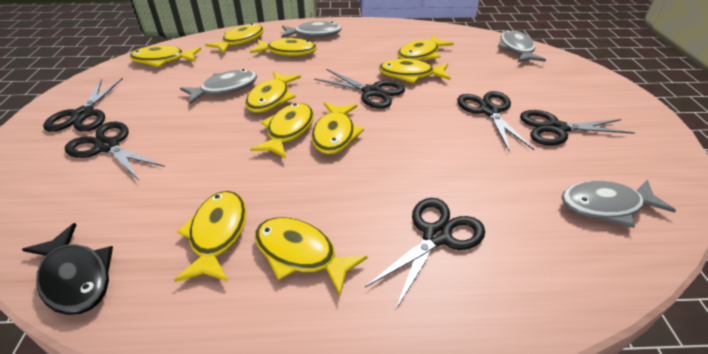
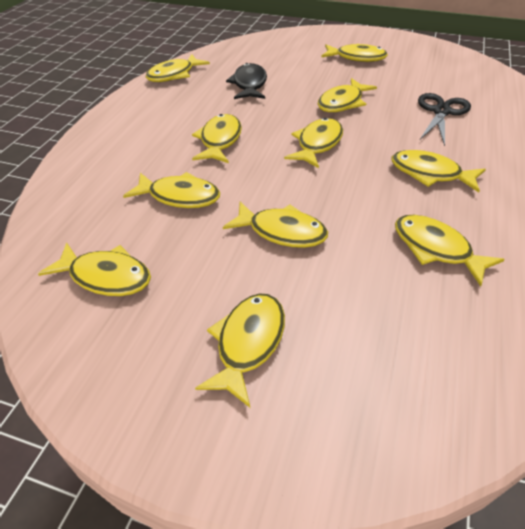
black scissors: [43,78,123,132] [65,122,165,180] [314,69,405,109] [365,198,485,311] [457,91,534,152] [520,110,635,145] = 6 -> [418,93,471,146] = 1
grey fish: [180,69,257,104] [281,21,342,38] [498,30,546,63] [562,180,676,228] = 4 -> none = 0
yellow fish: [130,45,201,67] [174,191,246,282] [205,23,264,54] [245,71,301,113] [250,37,317,56] [250,103,314,159] [255,217,368,296] [311,102,364,154] [378,59,451,83] [397,35,454,61] = 10 -> [38,242,151,296] [123,172,220,208] [146,54,210,82] [192,114,242,163] [195,294,285,407] [223,202,328,248] [284,118,343,168] [318,78,377,112] [321,44,388,62] [391,150,486,193] [395,215,505,286] = 11

